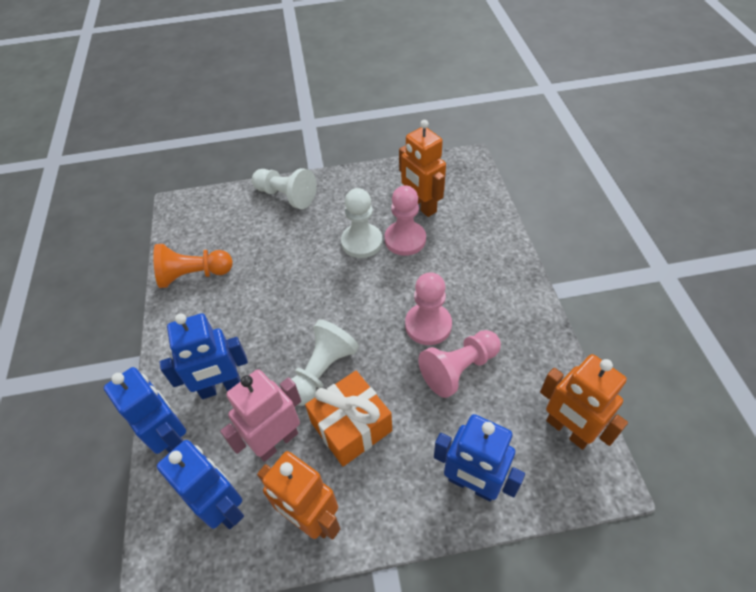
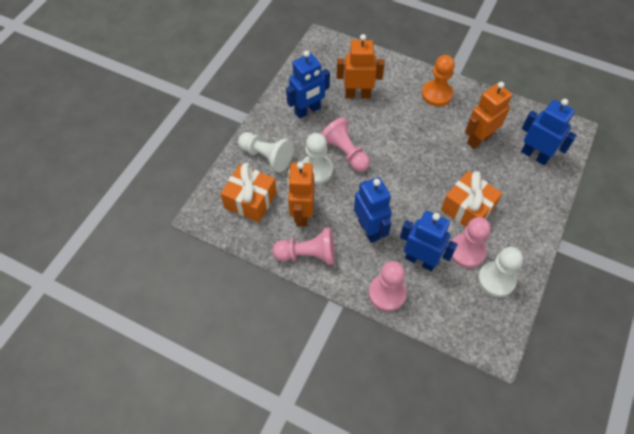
orange gift: [305,371,392,466] = 1 -> [221,163,277,223] [441,171,502,227] = 2
pink pawn: [385,185,426,256] [405,272,452,345] [418,330,501,398] = 3 -> [272,228,335,265] [321,117,370,172] [369,261,407,311] [452,217,491,268] = 4
pink robot: [220,369,301,462] = 1 -> none = 0

